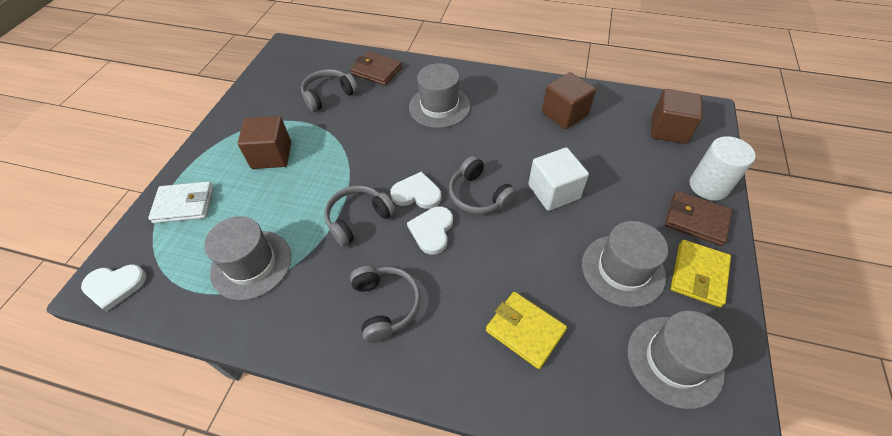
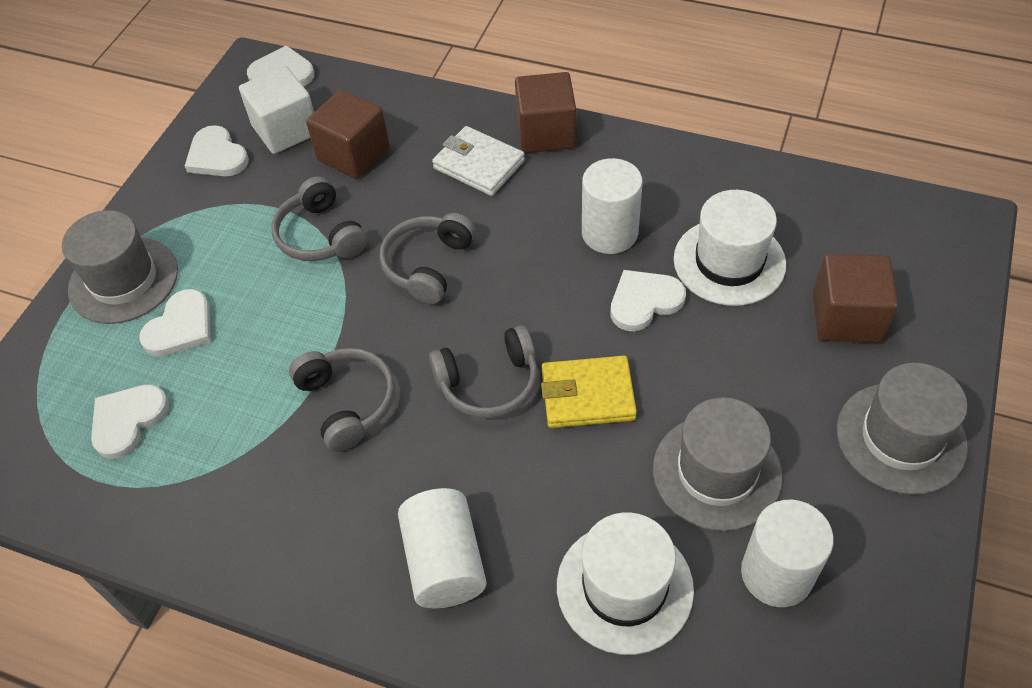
brown wallet: [350,51,402,86] [665,191,732,246] = 2 -> none = 0
grey hat: [204,216,291,300] [409,63,470,128] [582,221,668,307] [627,311,733,409] = 4 -> [62,210,178,324] [653,397,783,531] [837,363,968,495] = 3
white cylinder: [690,136,756,201] = 1 -> [398,488,487,608] [582,158,643,254] [741,500,834,607] = 3
white hat: none = 0 -> [557,512,694,655] [674,190,786,306] = 2
white heart: [81,264,146,312] [390,171,441,209] [407,206,453,255] = 3 -> [91,384,169,459] [139,289,211,356] [185,125,249,176] [247,46,314,86] [610,270,686,331] = 5
yellow wallet: [486,292,567,369] [671,240,731,308] = 2 -> [541,356,637,428] = 1

